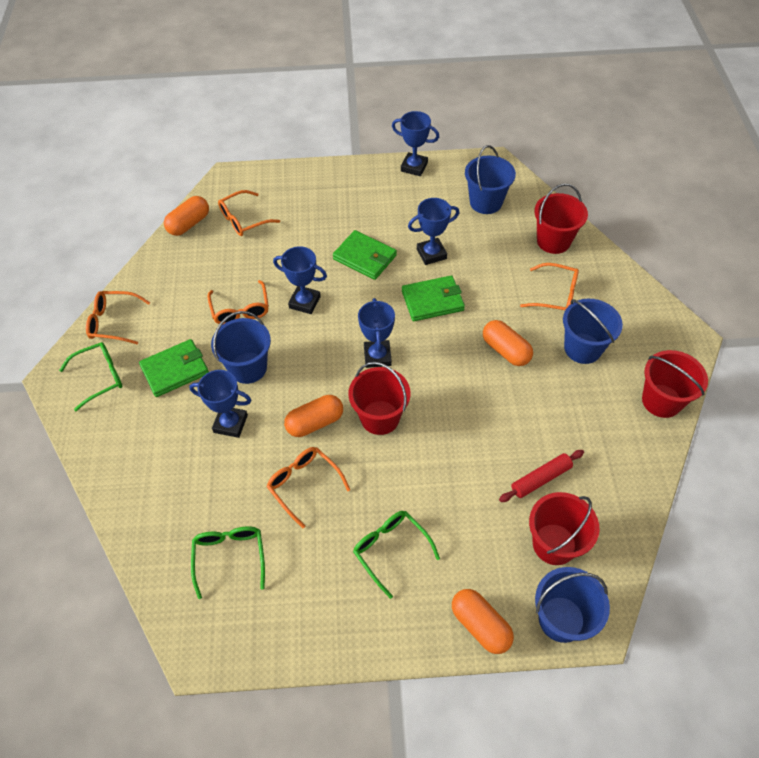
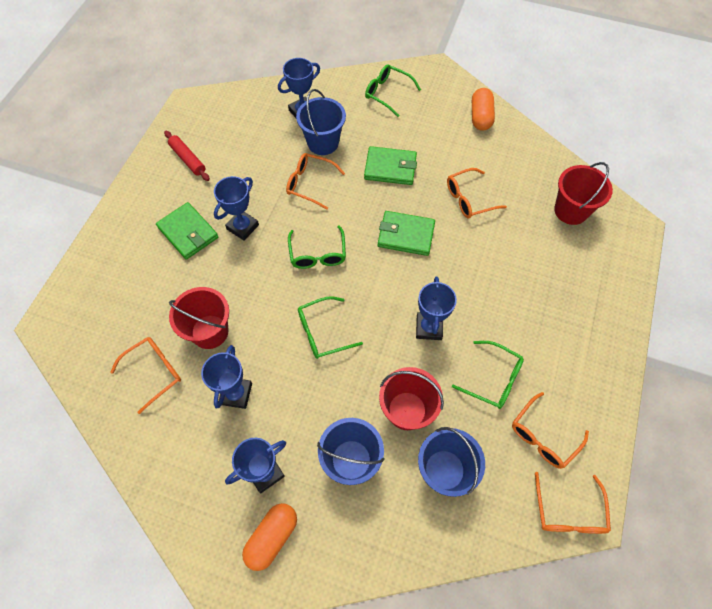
blue bucket: [211,311,271,384] [465,145,516,214] [535,567,610,643] [563,299,623,364] = 4 -> [296,89,346,155] [317,418,385,485] [418,427,485,497] = 3
green glasses: [59,342,122,411] [191,526,265,599] [353,511,440,599] = 3 -> [288,226,346,269] [298,296,363,359] [365,64,421,117] [452,341,524,409] = 4
orange capsule: [164,196,209,236] [284,395,343,437] [452,589,514,654] [483,320,533,366] = 4 -> [242,503,297,571] [472,88,495,131] = 2
red bucket: [348,362,410,435] [529,492,600,565] [534,184,588,254] [642,350,708,418] = 4 -> [169,287,229,349] [379,367,444,430] [554,162,613,225] = 3

